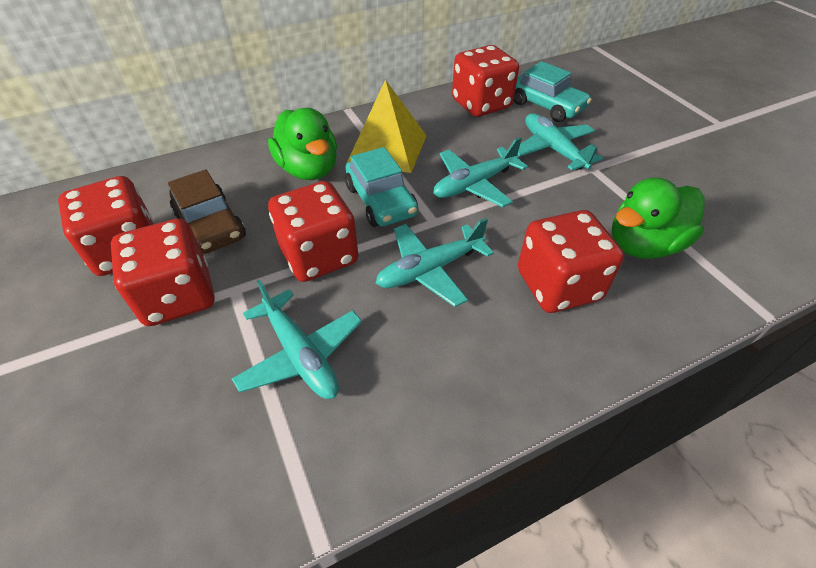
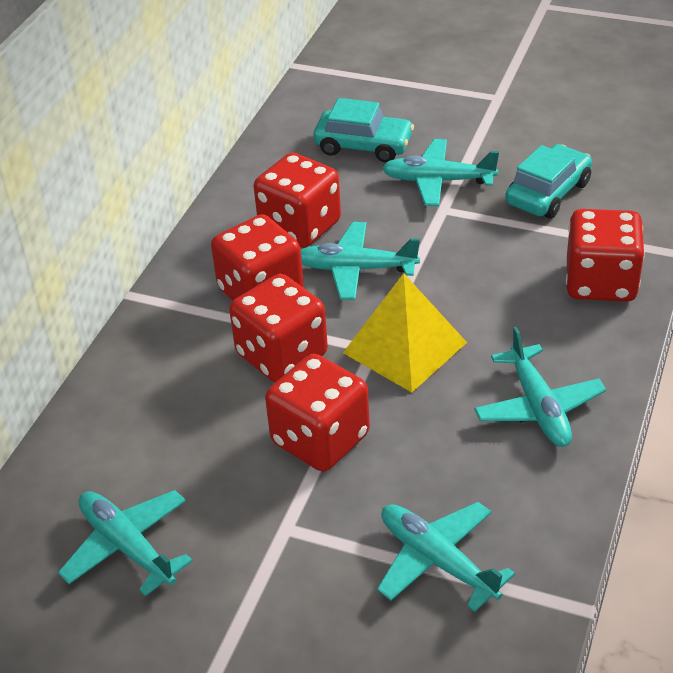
brown car: [168,169,246,254] = 1 -> none = 0
green duck: [268,108,337,180] [611,177,705,259] = 2 -> none = 0
turquoise plane: [232,280,362,399] [376,218,494,307] [433,137,528,208] [518,113,603,170] = 4 -> [58,490,193,596] [301,222,420,300] [377,502,515,612] [382,139,499,206] [474,327,606,447] = 5

